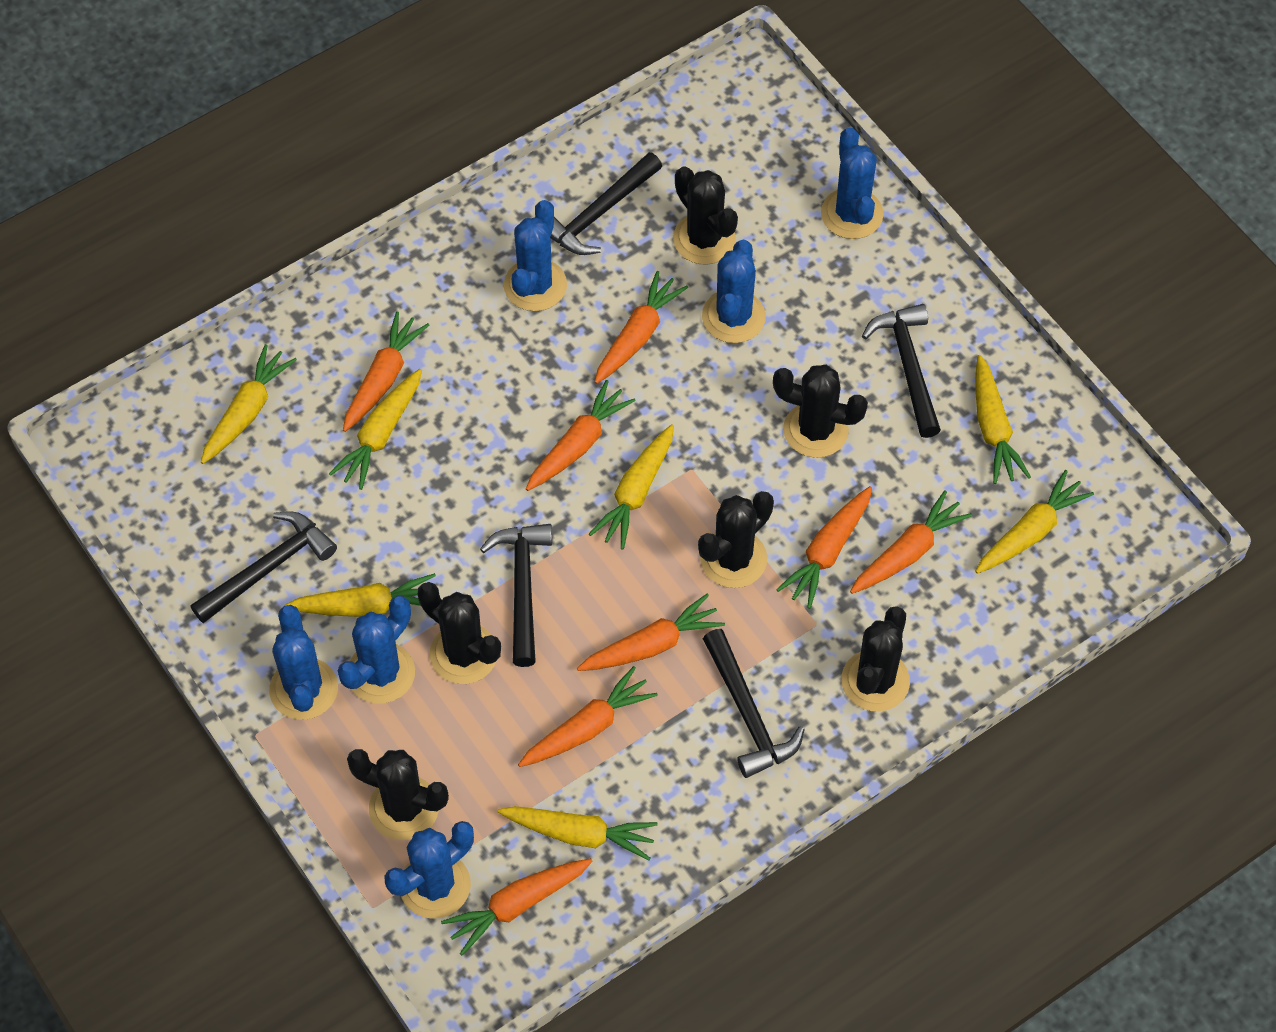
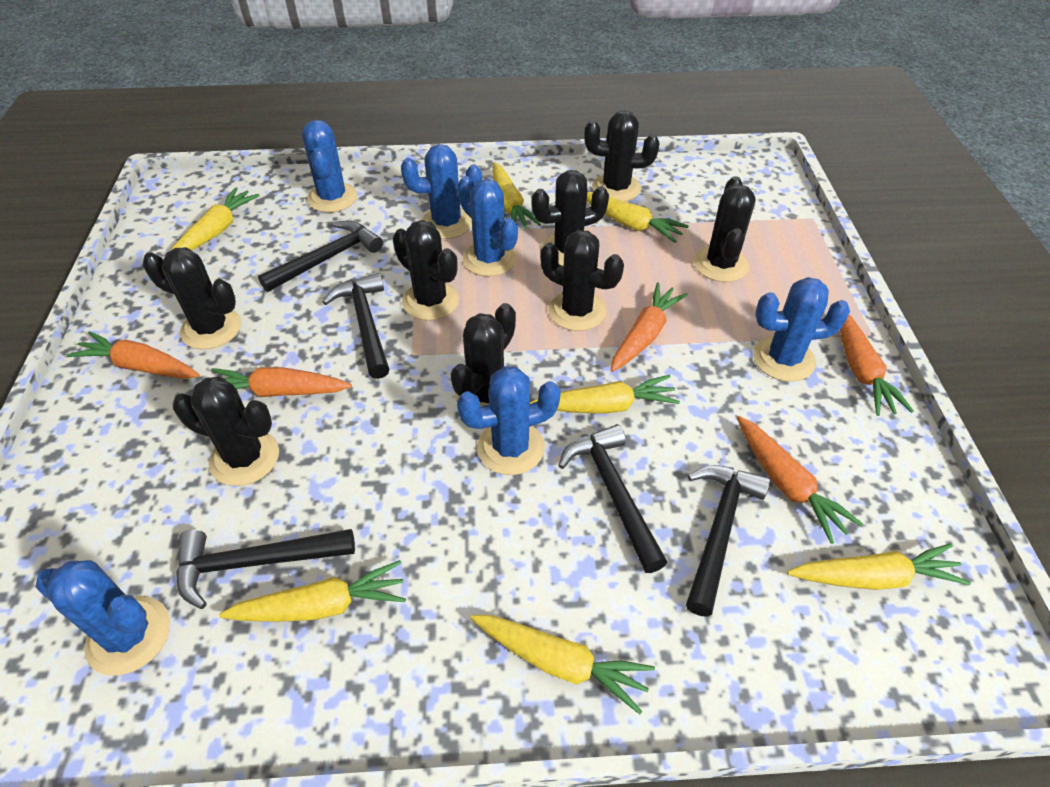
black cactus: [347,749,449,840] [418,582,501,684] [673,167,738,264] [698,491,774,588] [773,365,868,458] [841,606,910,712] = 6 -> [143,247,241,350] [173,377,279,486] [393,220,459,321] [450,303,516,406] [531,170,609,266] [540,230,624,331] [584,110,659,202] [694,176,756,282] = 8
orange carrot: [343,311,429,432] [441,858,592,956] [518,666,658,767] [526,380,636,491] [577,594,725,671] [594,271,688,384] [776,486,872,609] [850,490,972,594] = 8 -> [67,331,200,379] [211,367,352,397] [611,282,688,372] [737,416,863,544] [840,315,914,416] = 5

